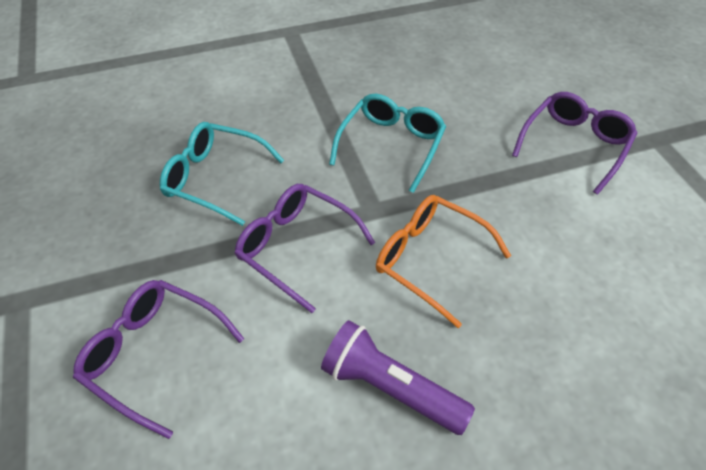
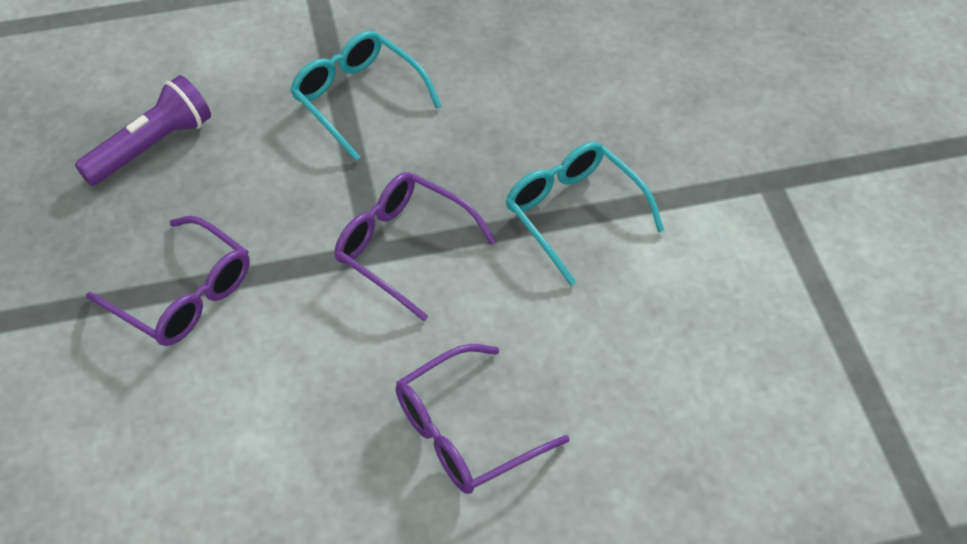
orange glasses: [376,195,511,328] = 1 -> none = 0

